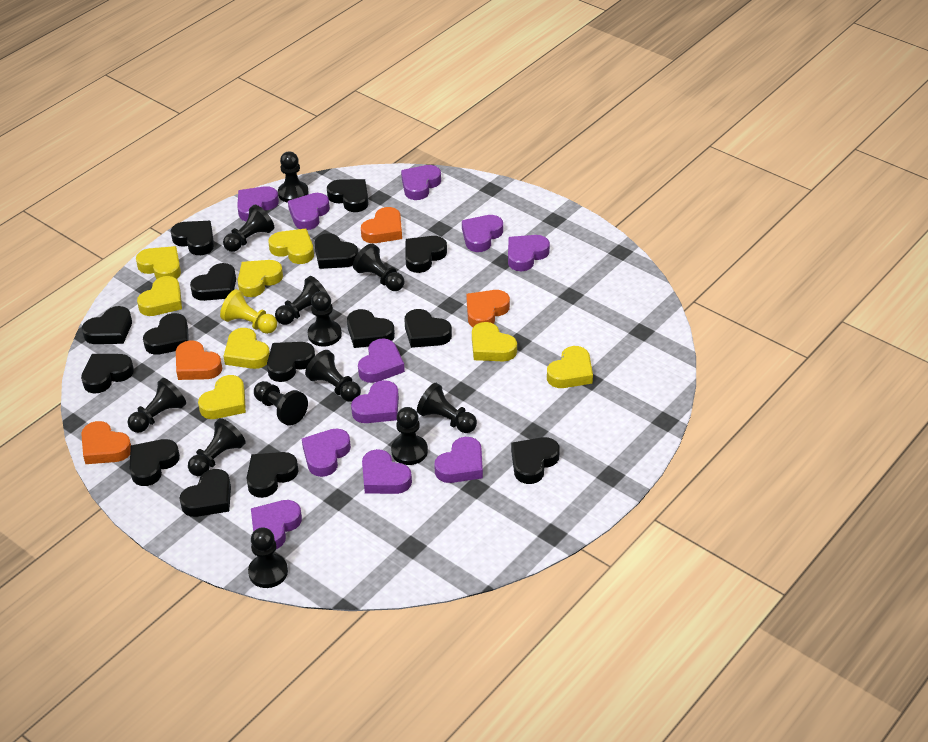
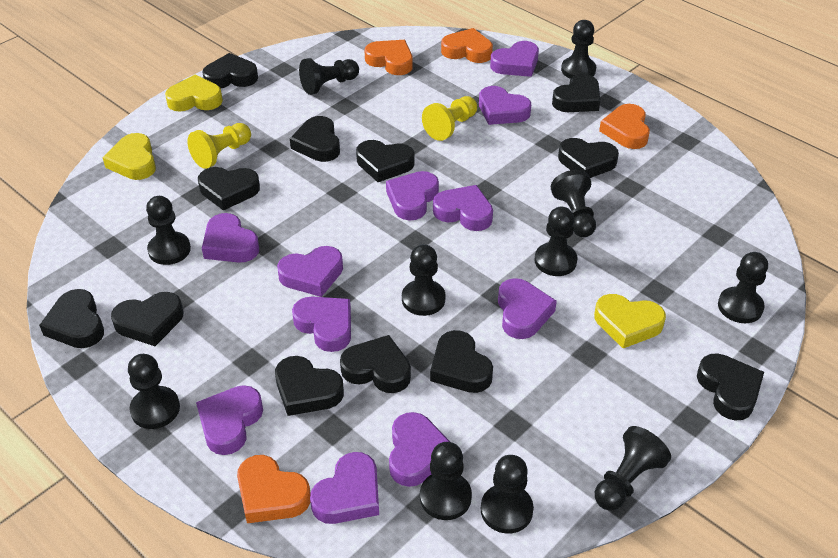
black heart: [81,354,134,394] [82,306,132,344] [130,439,180,486] [143,313,189,355] [171,221,214,255] [179,469,231,517] [190,263,236,301] [247,452,298,498] [267,342,315,382] [314,233,358,269] [327,179,368,212] [347,309,395,348] [404,309,452,348] [405,236,447,273] [511,437,560,484] = 15 -> [39,289,104,348] [111,292,183,346] [198,167,260,211] [202,53,258,88] [275,356,344,416] [290,116,340,162] [340,335,411,393] [356,140,414,182] [430,330,493,393] [552,74,600,112] [558,138,619,178] [697,353,764,421] = 12
black pawn: [128,378,186,433] [188,418,246,476] [223,205,274,252] [248,527,288,588] [254,381,308,426] [275,276,328,325] [278,152,309,203] [305,350,361,402] [308,291,342,347] [353,244,405,291] [391,407,428,465] [417,383,477,433] = 12 -> [128,354,180,429] [146,196,191,265] [299,58,359,95] [402,244,445,316] [420,442,472,520] [481,455,534,534] [534,207,577,276] [551,170,596,237] [561,20,596,79] [595,426,671,511] [718,252,768,323] = 11
yellow heart: [136,246,181,279] [137,276,182,316] [198,375,246,419] [224,328,270,369] [237,260,283,297] [268,229,314,264] [472,322,517,361] [547,346,593,388] = 8 -> [102,133,156,180] [165,74,223,111] [594,294,666,348] = 3
yellow pawn: [220,289,277,334] = 1 -> [187,123,251,169] [422,96,477,141] = 2

